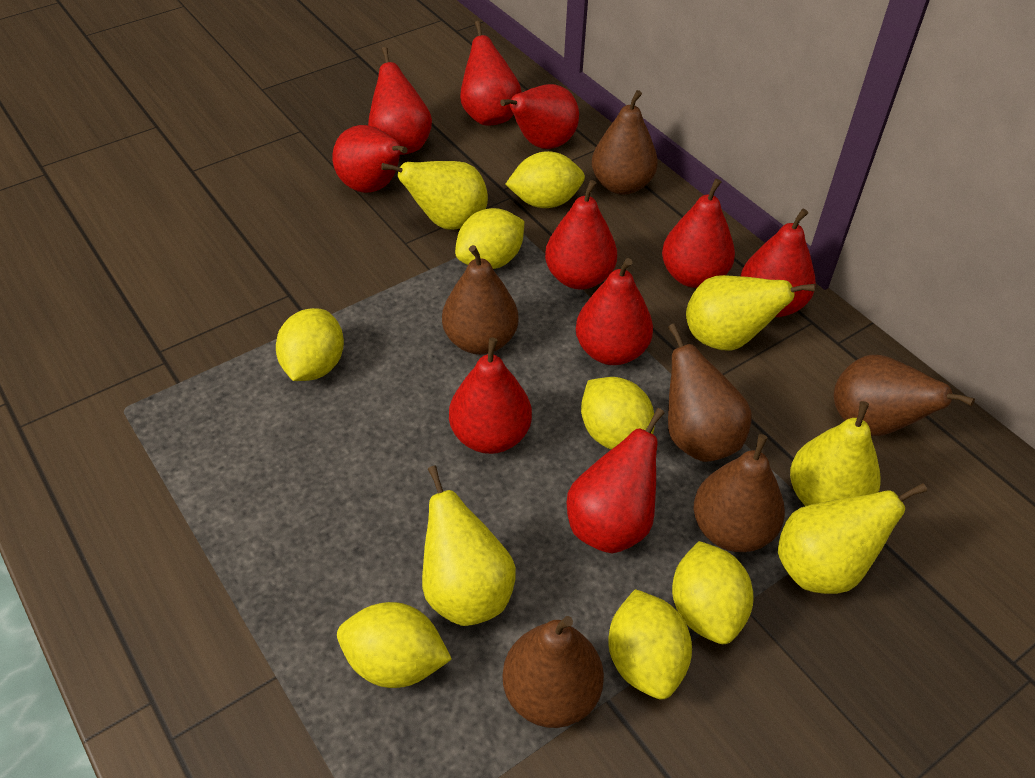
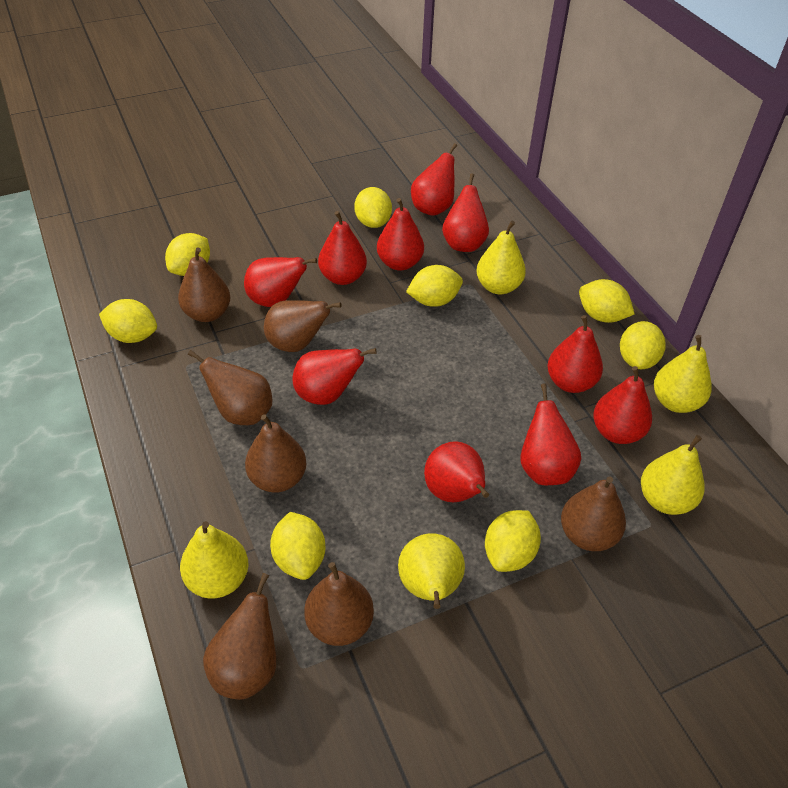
brown pear: [442,245,518,355] [502,616,604,728] [592,90,658,195] [668,324,752,462] [694,434,785,552] [834,355,975,436] = 6 -> [178,247,231,322] [188,350,272,425] [203,573,276,699] [245,414,306,493] [264,300,342,352] [304,562,374,646] [561,477,626,551] = 7
yellow lemon: [276,308,344,381] [337,602,452,688] [455,208,524,269] [505,151,585,208] [581,377,654,449] [608,589,692,699] [672,541,754,644] = 7 -> [99,299,157,343] [165,233,210,276] [270,512,325,580] [354,187,392,228] [406,265,463,307] [485,510,541,572] [579,279,635,323] [620,321,666,369] = 8

